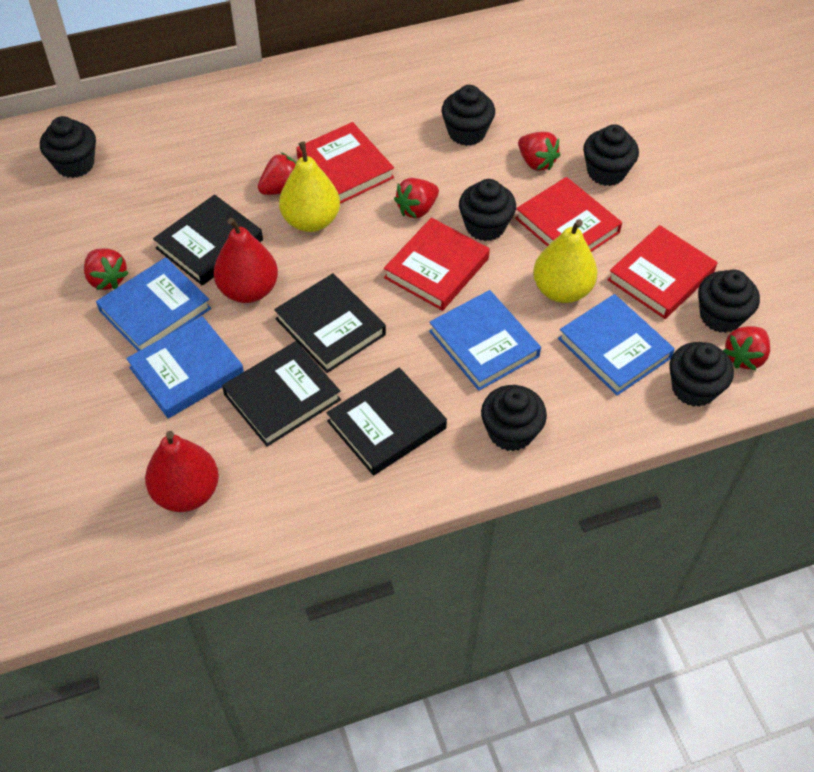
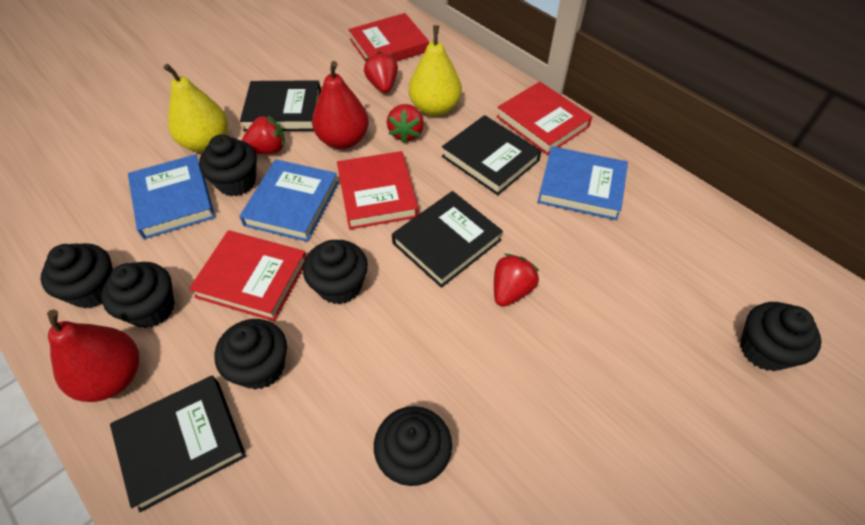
blue book: [96,257,211,351] [126,316,244,418] [429,290,541,391] [558,294,675,396] = 4 -> [128,154,215,239] [239,159,339,242] [538,146,628,220] = 3
red strawberry: [84,248,129,290] [258,152,297,195] [394,178,439,218] [518,132,561,171] [723,326,770,370] = 5 -> [241,115,285,154] [364,51,398,93] [387,104,424,143] [494,254,539,307] = 4

